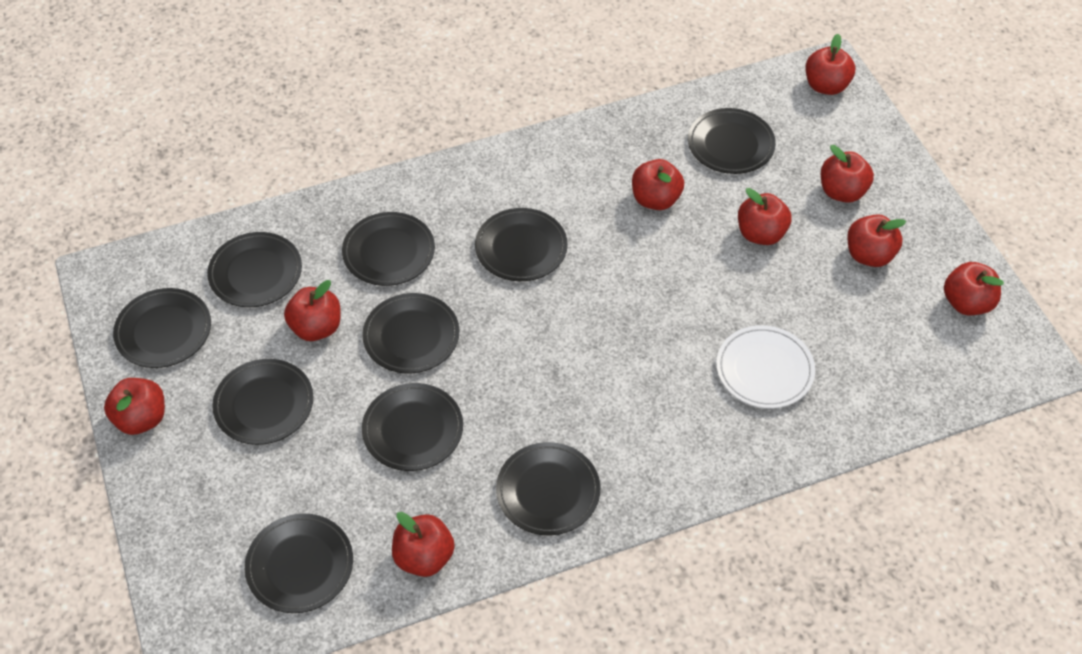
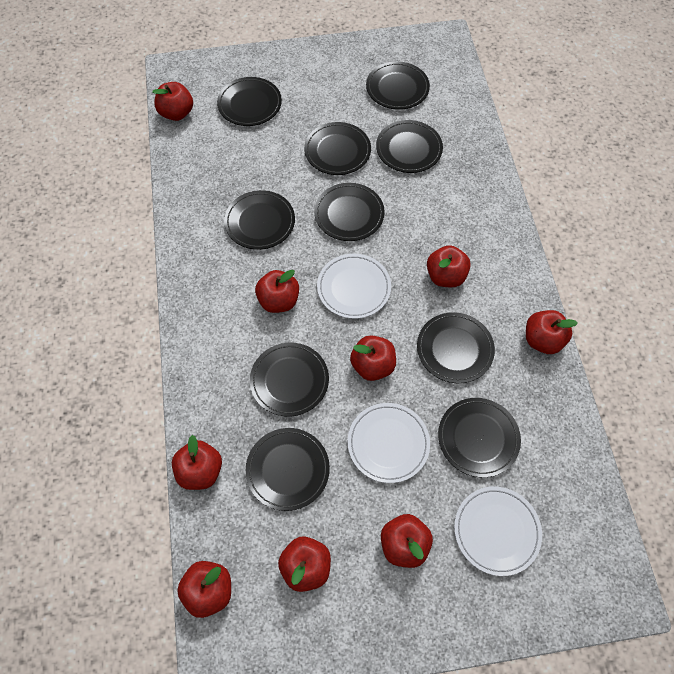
white plate: [716,325,815,408] = 1 -> [317,254,391,319] [348,403,430,483] [454,487,542,576] = 3

